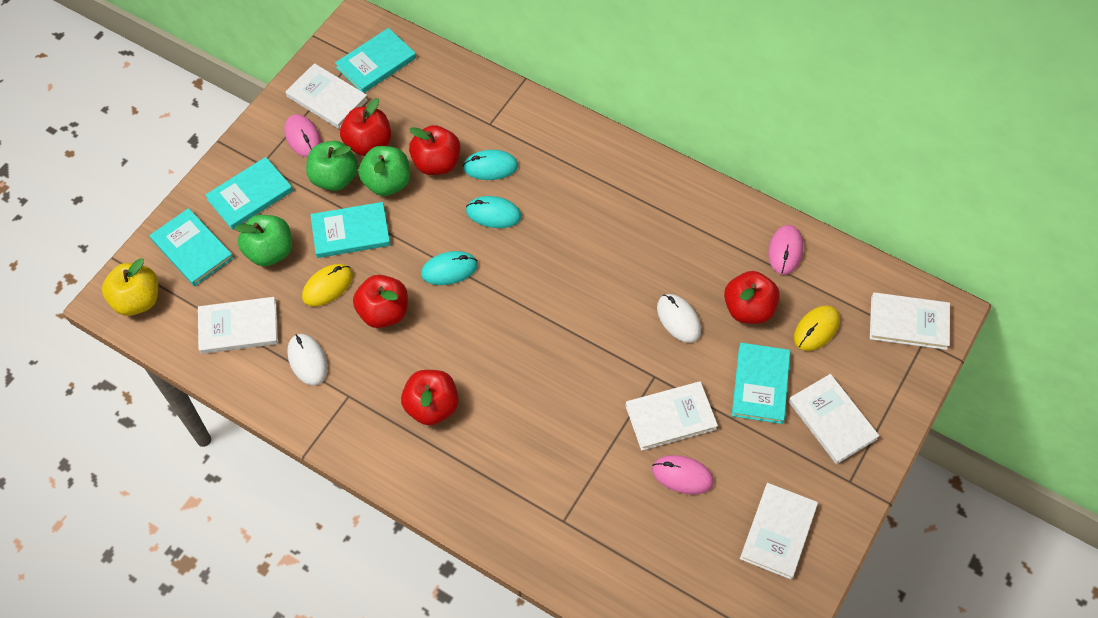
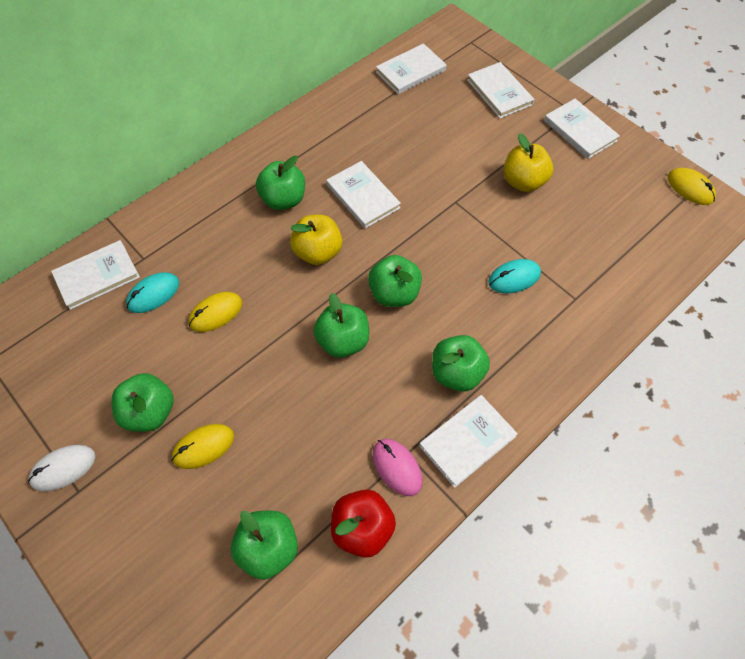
green apple: [235,215,292,266] [306,141,358,191] [358,146,410,196] = 3 -> [112,373,174,432] [231,511,298,580] [256,156,305,210] [313,293,369,358] [368,255,422,307] [432,335,490,392] = 6
pink mouse: [284,114,321,157] [652,455,714,495] [768,225,803,275] = 3 -> [373,439,422,496] = 1
red apple: [340,98,391,156] [353,275,408,328] [401,370,458,425] [409,125,461,175] [724,271,780,324] = 5 -> [331,490,396,558] = 1
turquoise book: [150,208,234,286] [205,157,293,230] [310,202,390,258] [335,28,416,93] [732,343,790,424] = 5 -> none = 0
turquoise mouse: [421,251,478,285] [463,150,518,180] [466,196,521,228] = 3 -> [126,272,179,313] [488,259,541,293] = 2
white mouse: [287,334,328,386] [657,294,701,343] = 2 -> [28,445,95,491] = 1
yellow apple: [102,258,158,316] = 1 -> [290,214,343,265] [504,133,553,192] = 2
yellow mouse: [302,264,353,306] [794,305,840,351] = 2 -> [172,424,234,469] [188,292,242,332] [668,168,716,205] = 3

